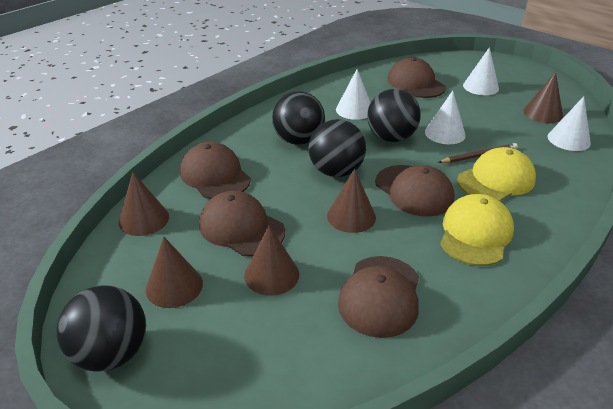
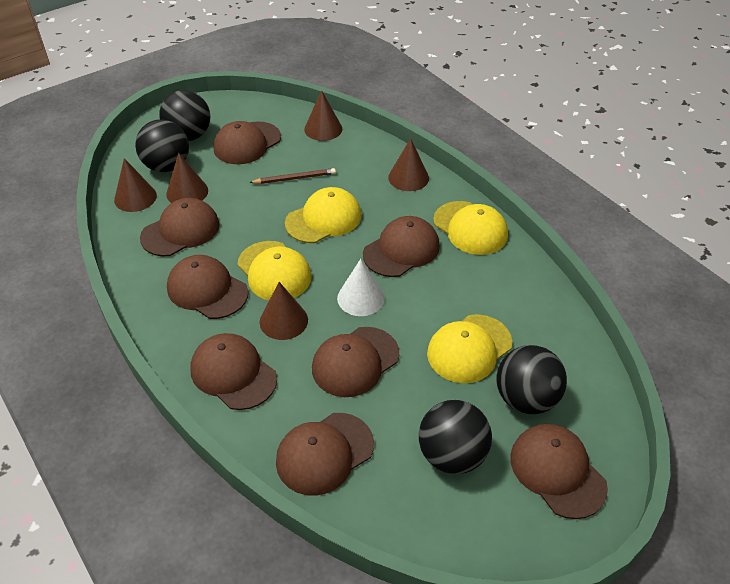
brown cap: [180,142,251,199] [199,191,285,257] [338,256,419,338] [375,165,455,217] [387,57,446,98] = 5 -> [140,198,219,256] [167,255,248,319] [190,333,277,410] [214,121,281,164] [276,413,374,496] [312,327,399,397] [363,216,440,277] [510,424,608,519] = 8
white cone: [336,69,370,120] [425,91,466,144] [463,47,499,95] [548,96,591,151] = 4 -> [337,259,385,316] = 1
yellow cap: [440,194,514,266] [457,147,536,201] = 2 -> [237,241,312,300] [285,187,362,243] [427,314,512,383] [433,201,508,255] = 4

